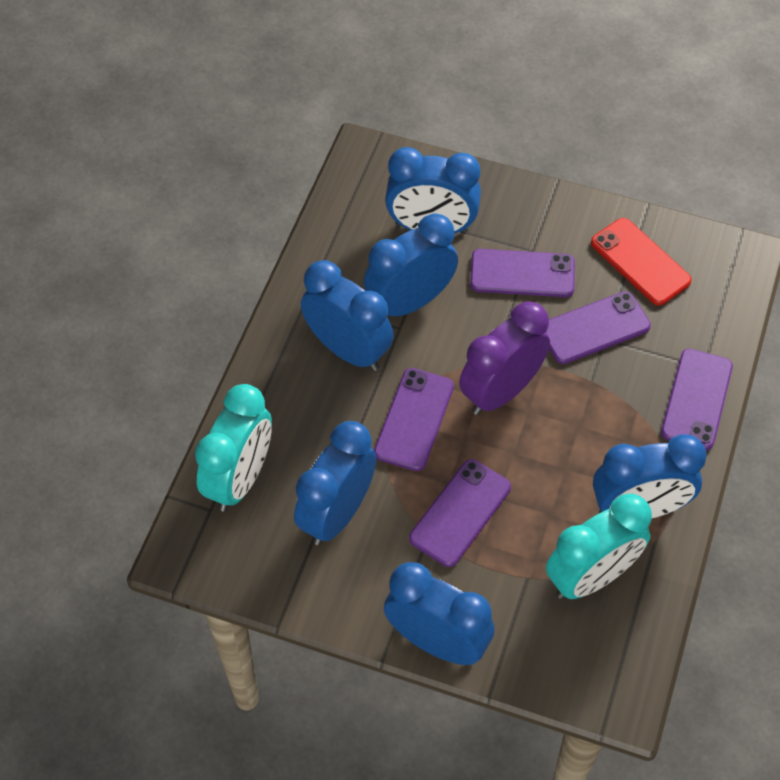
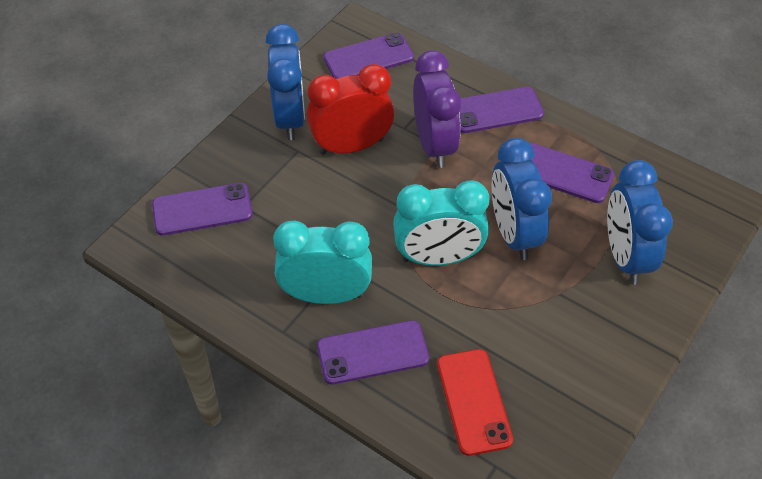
blue clock: [294,421,376,545] [301,260,393,371] [364,213,458,316] [384,562,494,665] [385,147,481,234] [593,434,707,518] = 6 -> [266,24,305,140] [491,138,552,260] [607,160,673,285] = 3
red clock: none = 0 -> [307,64,394,155] = 1

